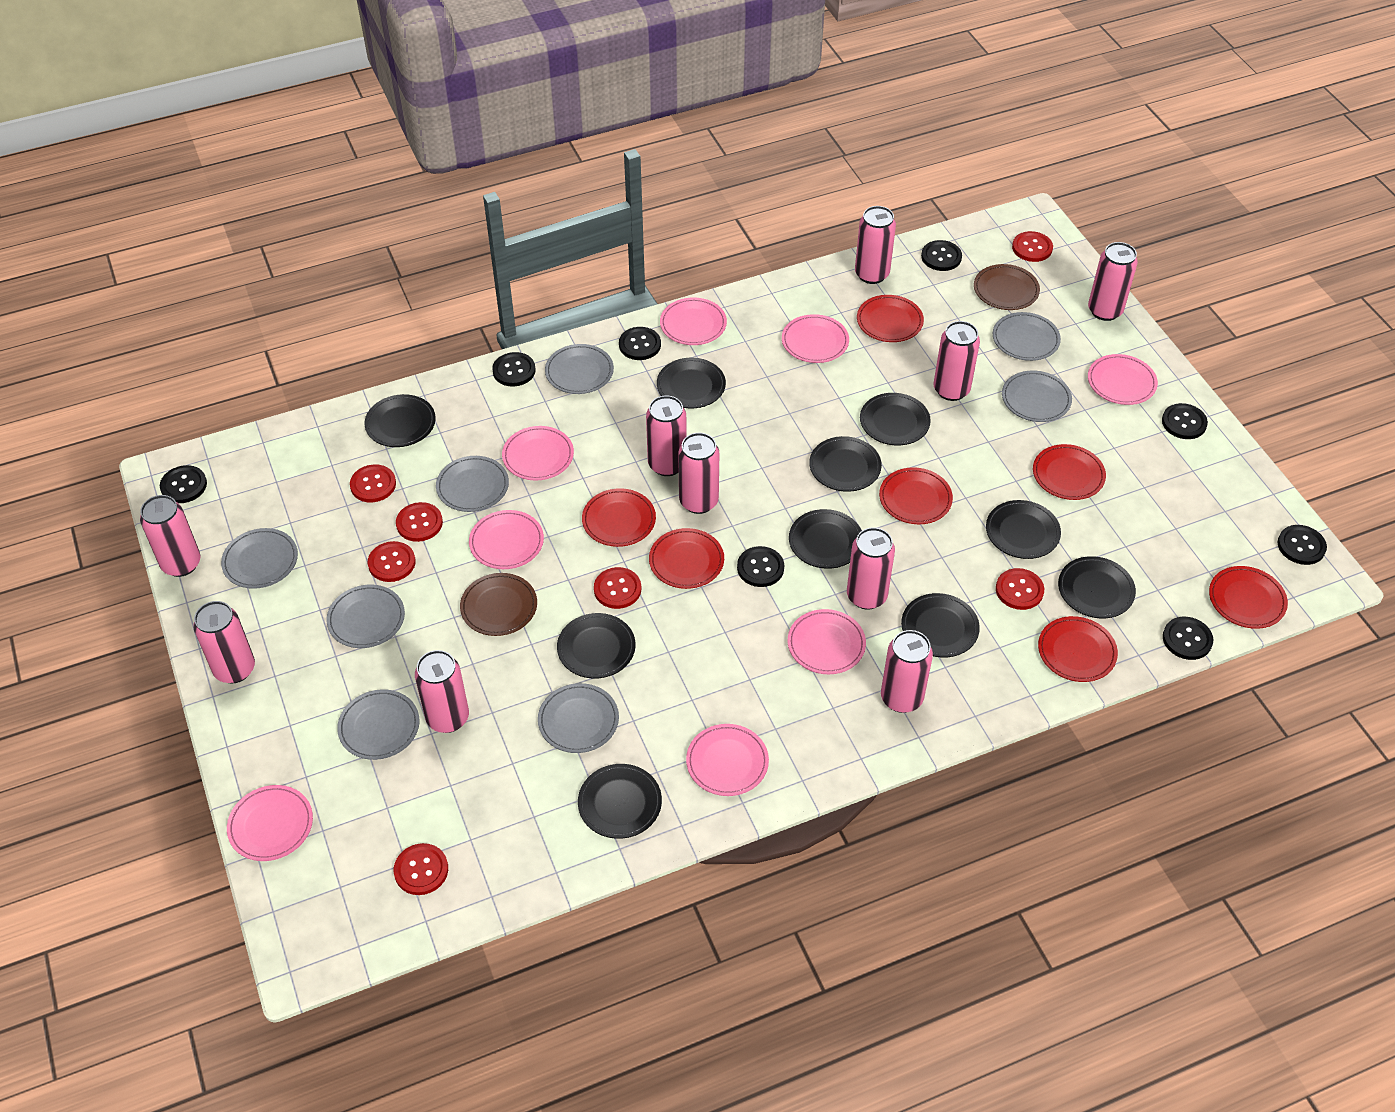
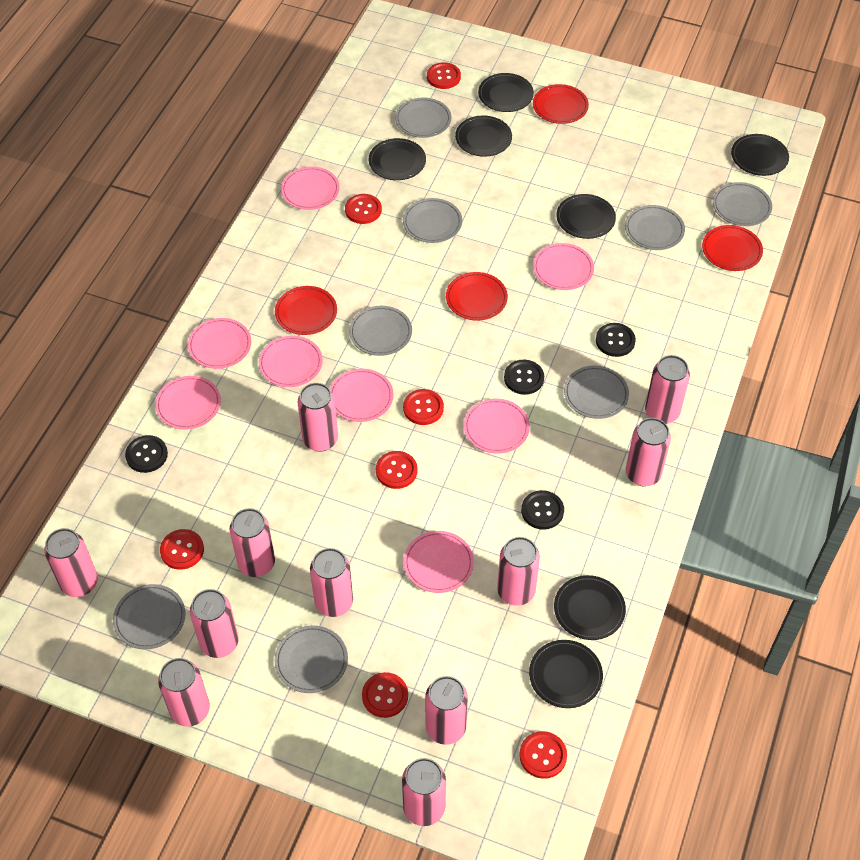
black button: [160,465,207,503] [492,352,536,386] [619,327,661,360] [737,546,784,587] [921,240,962,271] [1162,403,1208,439] [1163,617,1213,660] [1278,525,1327,565] = 8 -> [125,435,168,473] [504,360,544,395] [521,490,564,530] [596,323,636,357] = 4
black plate: [365,394,436,447] [557,613,635,679] [578,764,662,839] [657,358,726,408] [789,509,862,569] [809,436,882,492] [860,393,931,445] [901,593,980,658] [986,500,1061,559] [1058,556,1136,618] = 10 -> [369,138,426,180] [455,115,512,157] [478,73,534,112] [529,640,603,708] [554,575,626,640] [556,194,616,239] [731,134,789,176] = 7
brown plate: [460,573,537,636] [974,264,1040,310] = 2 -> none = 0
pink can: [140,495,201,577] [193,601,255,684] [415,650,469,733] [646,395,687,476] [678,433,719,514] [847,527,895,610] [855,206,896,284] [881,630,933,713] [934,321,980,401] [1088,242,1138,321] = 10 -> [44,528,98,597] [158,658,210,727] [190,589,239,658] [230,508,275,577] [298,383,338,452] [310,548,353,617] [402,758,446,826] [425,676,468,745] [497,537,540,606] [626,418,671,487] [645,355,690,424] = 11
red plate: [582,488,656,547] [649,528,724,589] [857,295,924,342] [879,467,953,524] [1033,444,1106,500] [1038,616,1118,682] [1209,566,1288,629] = 7 -> [275,286,337,335] [446,272,508,321] [533,84,589,124] [702,225,763,271] = 4

